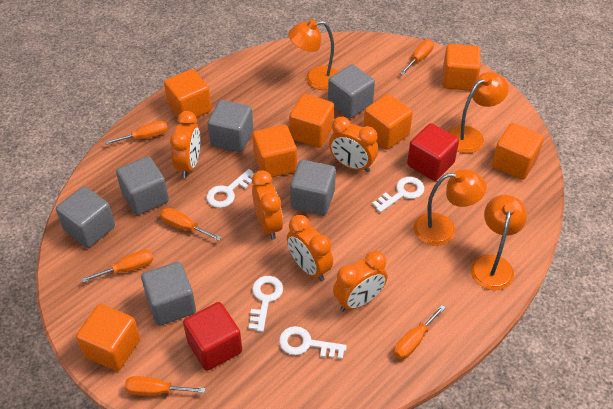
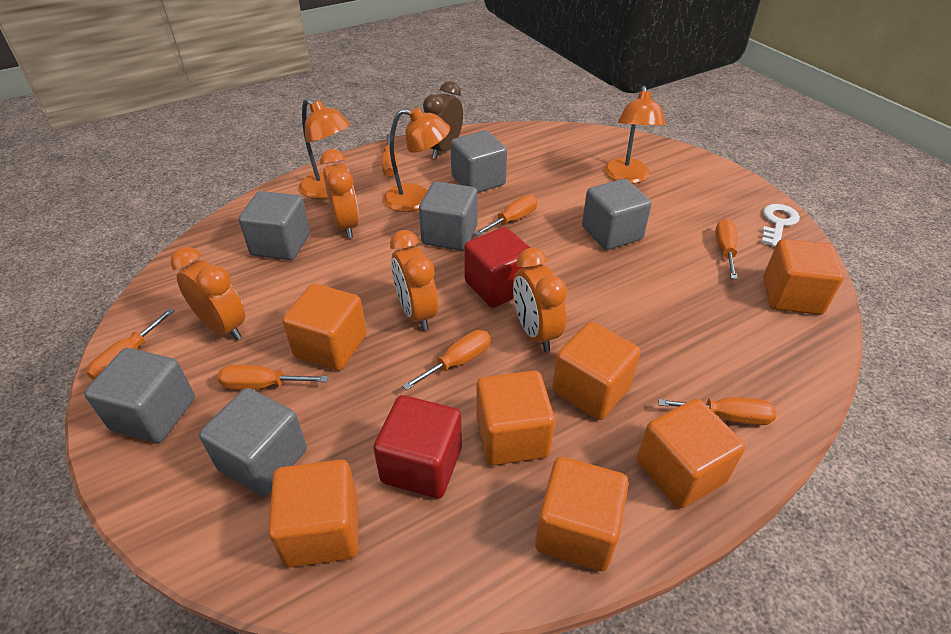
brown clock: none = 0 -> [423,81,463,159] = 1
orange clock: [170,111,200,178] [252,170,283,240] [287,215,333,281] [329,117,378,172] [333,251,387,311] = 5 -> [170,247,245,340] [320,149,359,238] [390,230,438,331] [513,248,567,352] = 4
orange lamp: [288,19,339,90] [414,170,487,246] [448,72,509,153] [470,195,527,290] = 4 -> [299,98,350,199] [383,107,450,212] [604,86,666,184] = 3
orange screwdriver: [82,250,153,283] [105,121,168,145] [125,376,205,396] [160,208,221,241] [394,305,446,359] [400,39,434,75] = 6 -> [86,308,175,381] [217,365,328,390] [382,134,398,177] [402,330,491,390] [474,195,537,236] [658,397,776,425] [715,219,738,279] = 7
white key: [206,169,254,208] [249,276,283,332] [279,326,347,359] [372,177,424,213] = 4 -> [761,204,800,247] = 1

